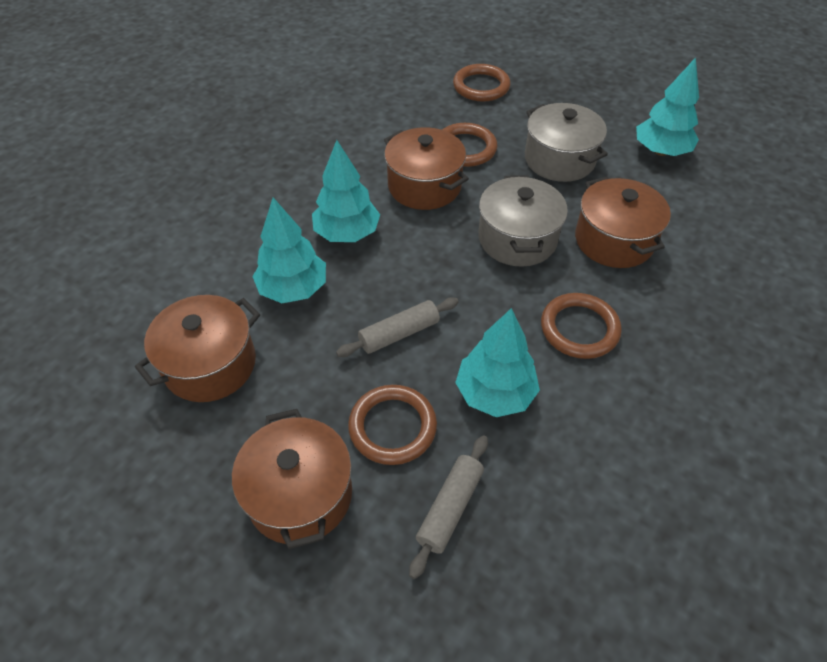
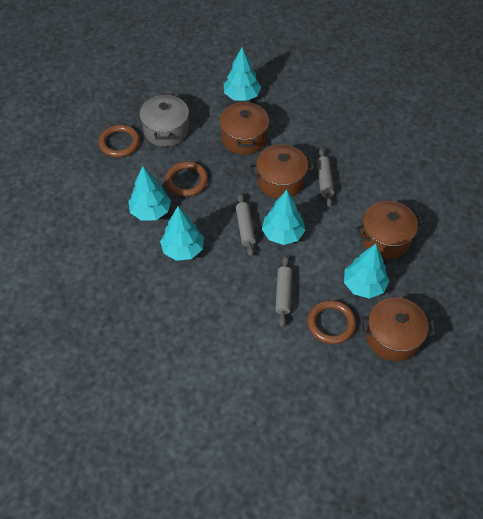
brown ring: [348,385,437,465] [442,123,497,167] [453,64,510,102] [541,293,622,359] = 4 -> [98,125,140,158] [165,161,208,197] [307,300,356,344] = 3
grey pot: [478,175,568,267] [525,103,608,182] = 2 -> [140,93,189,147] = 1
grey rolling pin: [336,298,459,357] [409,435,488,579] = 2 -> [236,193,256,257] [275,255,292,327] [316,148,334,207] = 3
turquoise tree: [252,197,326,303] [312,140,380,242] [455,308,540,417] [636,57,699,156] = 4 -> [128,167,171,221] [160,206,204,261] [224,47,261,101] [262,190,305,245] [344,244,389,299] = 5

